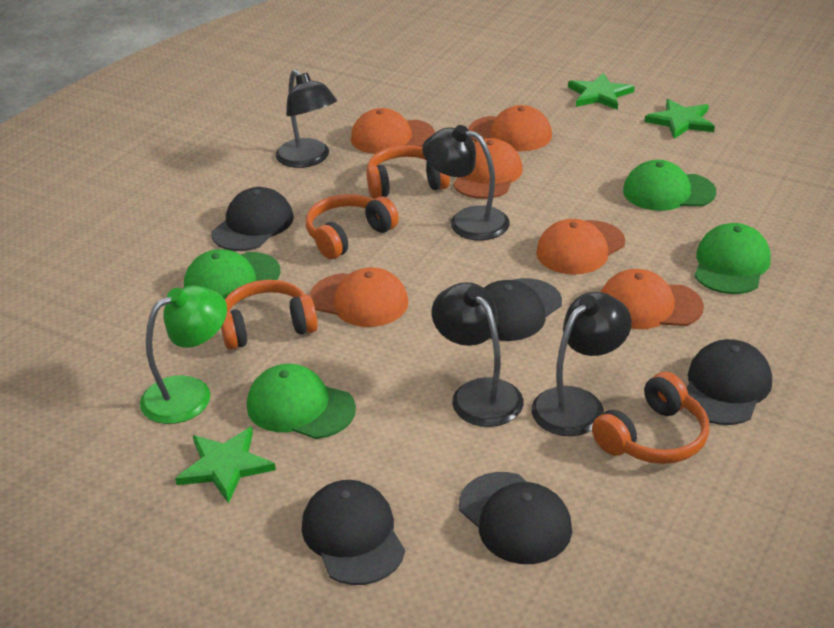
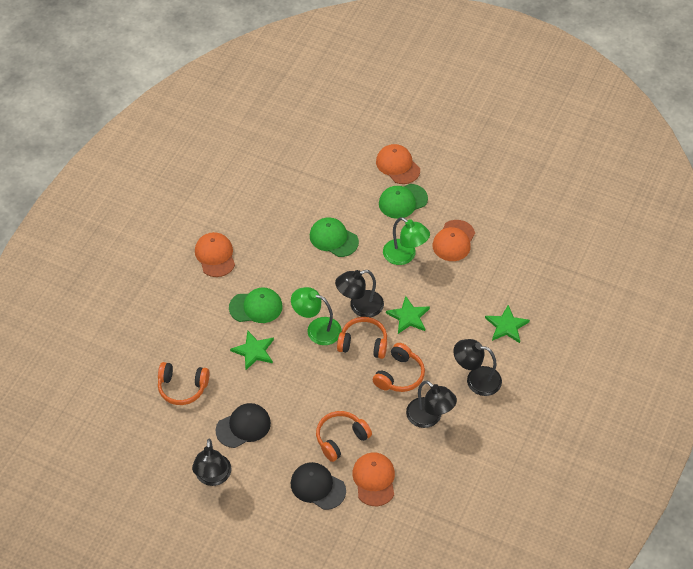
black cap: [211,187,294,251] [302,480,405,585] [459,472,572,564] [484,278,562,341] [686,339,772,425] = 5 -> [216,403,271,448] [291,462,346,510] = 2
green cap: [184,249,281,301] [247,364,356,439] [623,160,716,211] [694,223,771,294] = 4 -> [229,288,283,323] [310,217,359,257] [379,184,428,219] = 3
green lamp: [140,286,227,424] = 1 -> [291,287,342,345] [383,217,430,265] = 2
orange cap: [310,268,408,327] [351,108,435,154] [453,138,523,199] [468,105,552,151] [536,219,625,275] [601,269,704,329] = 6 -> [195,232,235,277] [352,452,395,506] [376,144,420,184] [433,220,475,261] = 4

